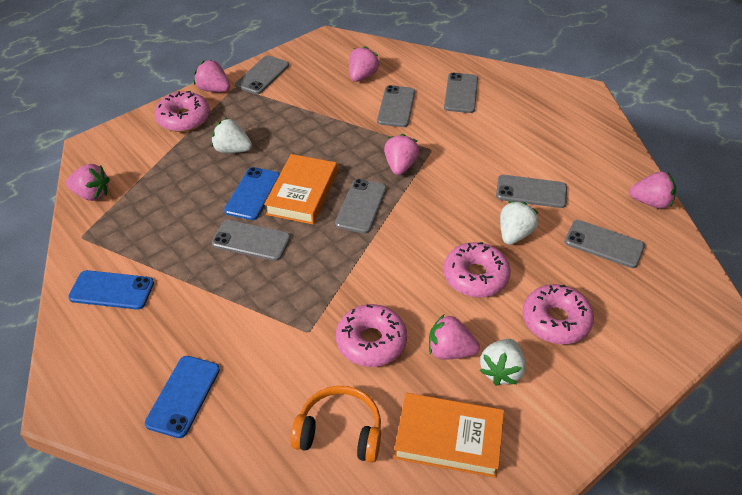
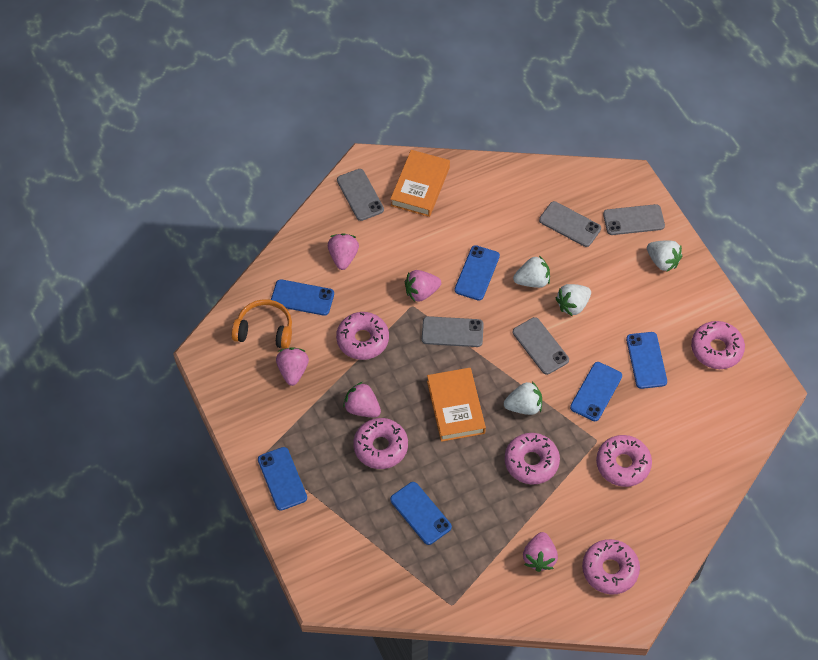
blue phone: [68,270,154,310] [145,356,220,438] [224,167,280,220] = 3 -> [258,447,307,511] [271,279,334,316] [390,482,452,545] [454,245,500,300] [570,362,622,421] [626,332,667,389] = 6
grey phone: [212,220,290,261] [235,55,289,94] [335,179,386,233] [377,85,415,127] [444,73,478,113] [496,175,567,208] [565,220,645,268] = 7 -> [337,169,384,221] [422,316,484,347] [513,317,569,375] [539,201,601,247] [603,204,665,235] = 5
pink donut: [155,91,210,132] [336,304,407,367] [444,242,510,298] [523,284,594,344] = 4 -> [336,312,389,360] [353,418,408,469] [505,433,560,484] [582,539,640,594] [596,435,652,487] [691,321,745,369] = 6
pink strawberry: [66,164,110,201] [194,60,230,92] [349,46,379,82] [384,134,419,175] [429,314,480,360] [629,171,676,209] = 6 -> [276,347,309,386] [328,233,359,270] [343,382,381,418] [405,270,441,302] [523,532,558,572] = 5
white strawberry: [211,118,252,153] [480,339,526,386] [500,201,539,245] = 3 -> [504,381,542,415] [513,256,550,288] [555,284,591,316] [647,240,682,272] = 4

